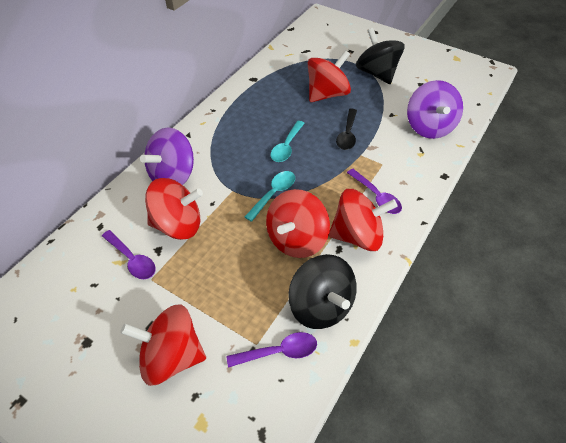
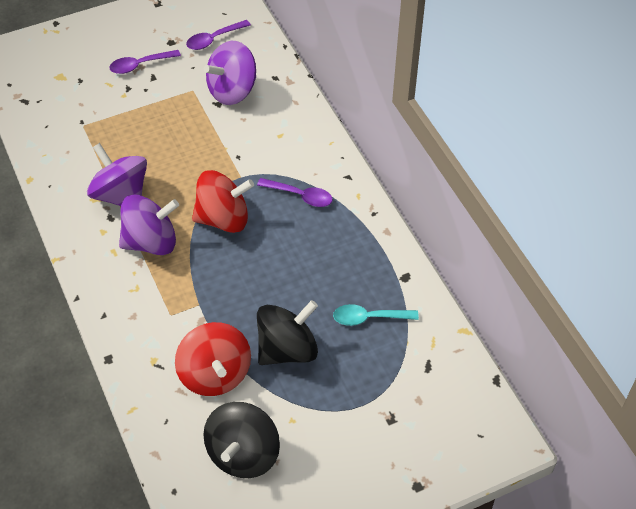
black spoon: [336,109,357,150] = 1 -> none = 0
purple spinning top: [140,127,194,185] [407,80,463,139] = 2 -> [87,143,147,206] [119,194,179,255] [204,41,256,105] = 3
red spinning top: [120,304,206,386] [145,178,203,240] [266,189,330,258] [308,50,351,102] [329,189,398,251] = 5 -> [175,322,251,396] [192,170,254,233] = 2
turquoise spoon: [245,171,295,222] [270,121,305,162] = 2 -> [333,304,419,326] = 1

